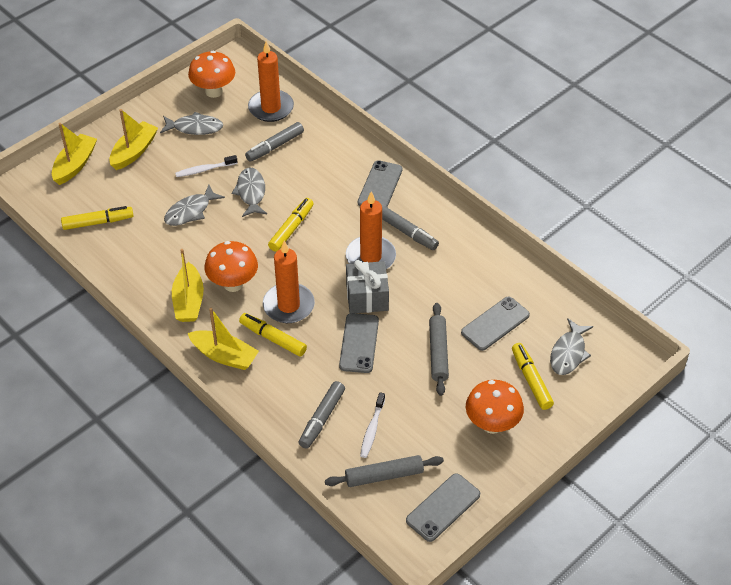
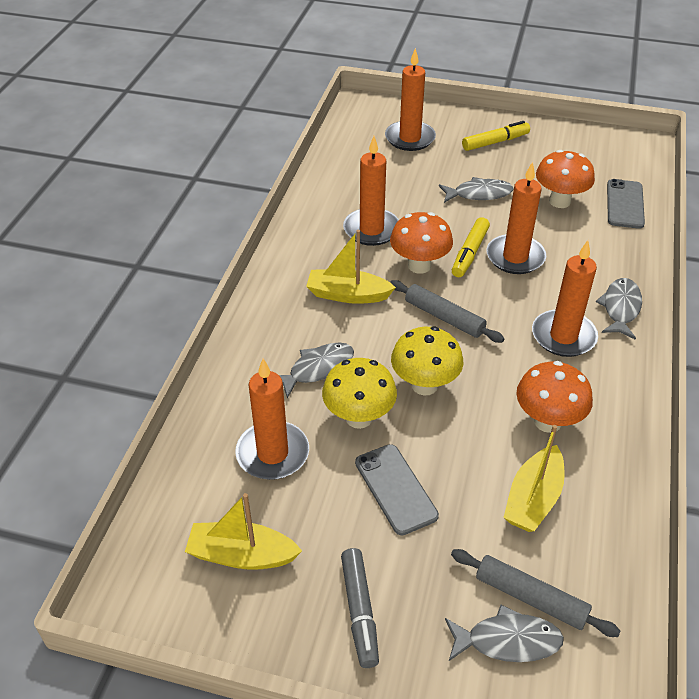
grey gift: [346,260,389,313] = 1 -> none = 0
grey marker: [245,122,304,162] [298,381,345,449] [382,206,439,250] = 3 -> [341,548,379,668] = 1
grey phone: [339,313,379,373] [358,160,403,207] [406,473,480,542] [461,297,530,351] = 4 -> [355,444,439,535] [607,179,645,229] = 2
orange candle: [248,41,294,122] [263,241,315,323] [346,191,396,269] = 3 -> [235,359,309,480] [343,136,399,246] [385,48,436,151] [486,162,546,274] [532,240,598,357] = 5
white toothbrush: [175,155,238,177] [360,392,385,458] = 2 -> none = 0
yellow boat: [52,123,97,185] [109,109,158,170] [172,249,204,322] [188,308,259,370] = 4 -> [185,493,302,570] [306,230,396,304] [503,425,565,532] = 3
yellow marker: [61,206,134,230] [239,313,307,357] [268,198,314,252] [512,343,554,410] = 4 -> [452,217,490,277] [462,121,530,151] = 2
yellow mushroom: none = 0 -> [322,358,397,429] [391,327,463,396] = 2

